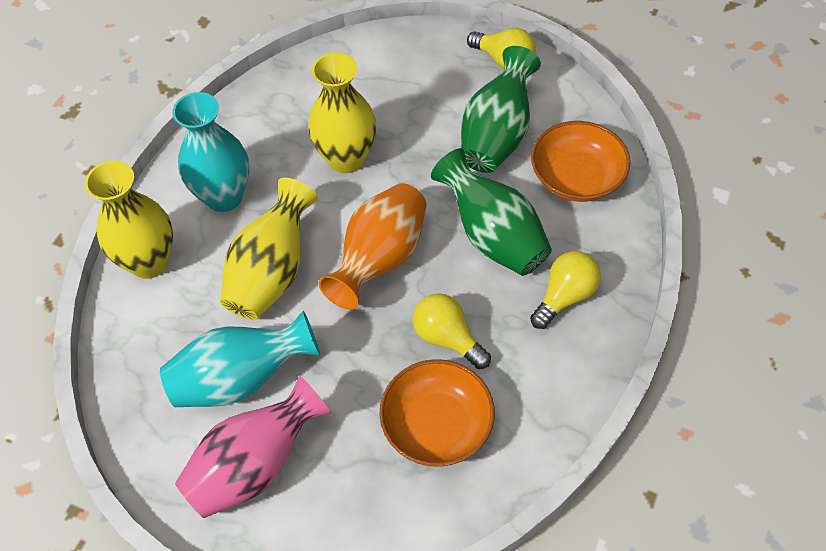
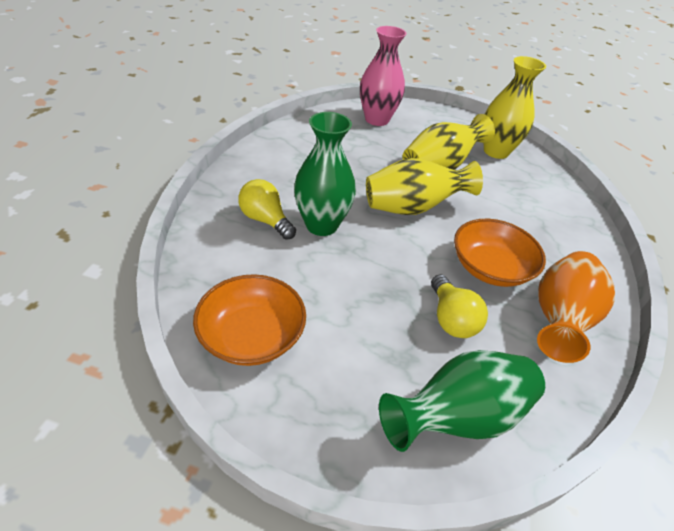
turquoise vase: [160,311,320,407] [172,92,249,212] = 2 -> none = 0
yellow light bulb: [413,293,491,369] [467,28,536,69] [530,251,601,329] = 3 -> [238,179,296,240] [431,274,488,338] = 2

